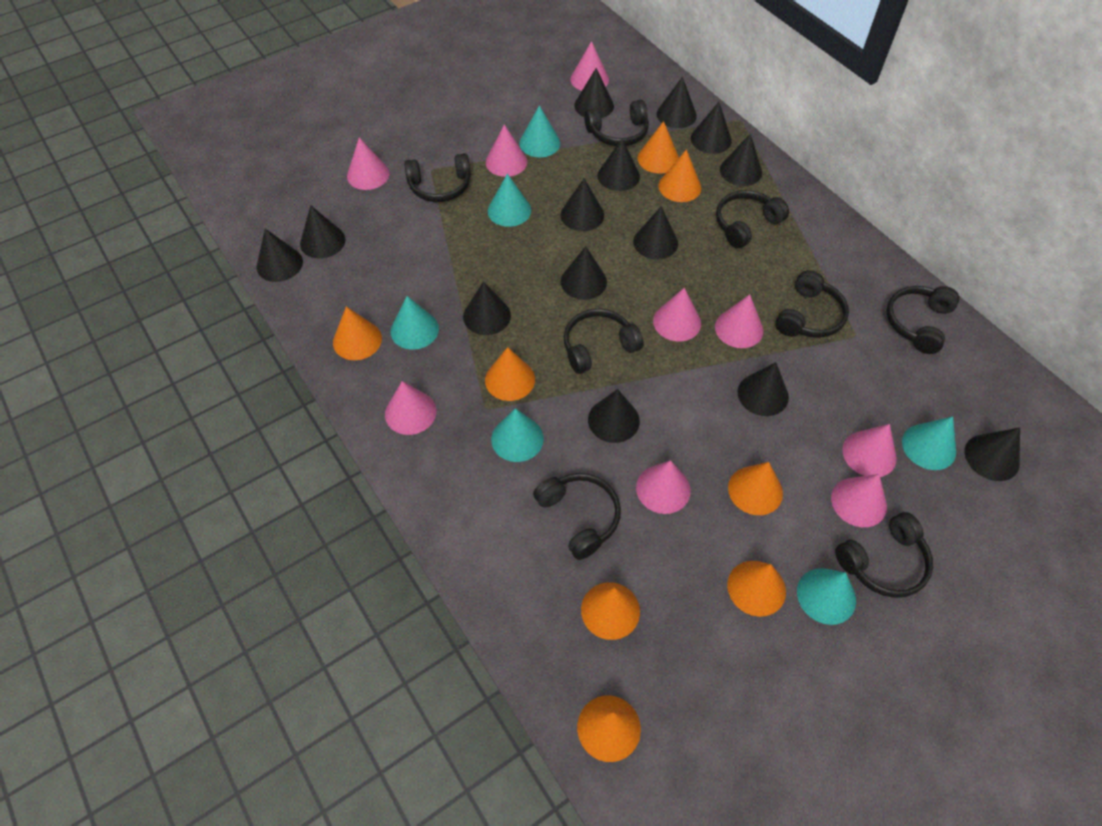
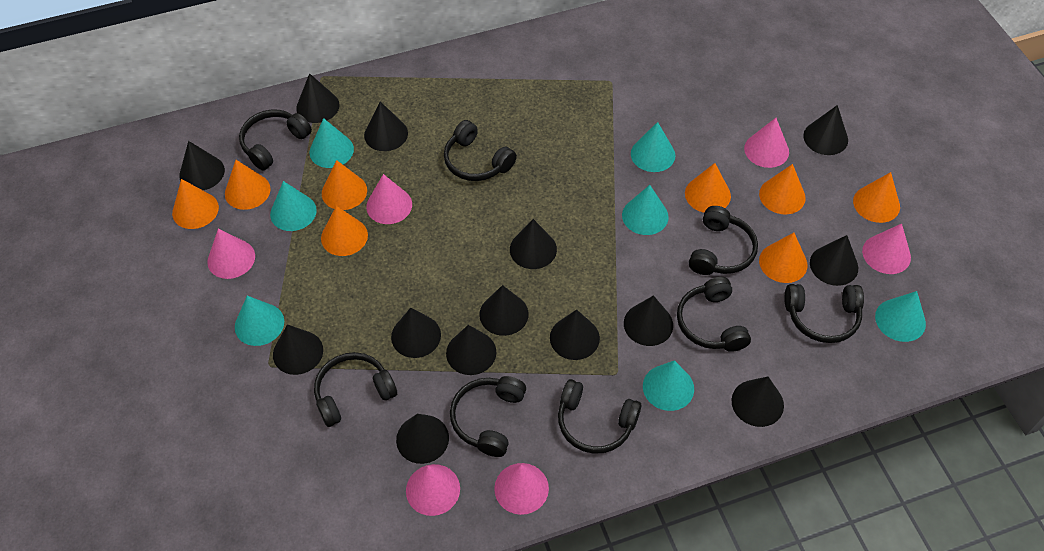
pink cone: [347,138,389,190] [385,381,436,435] [486,124,527,177] [570,41,609,91] [636,460,691,514] [653,288,701,341] [715,295,763,348] [831,474,887,527] [842,424,897,477] = 9 -> [207,229,255,279] [366,174,412,224] [406,464,460,516] [494,463,549,515] [744,118,789,168] [862,223,911,274] = 6
turquoise cone: [391,296,439,350] [488,174,531,227] [491,408,544,462] [519,105,560,157] [797,568,856,625] [902,416,956,470] = 6 -> [235,296,284,346] [270,181,317,231] [309,118,354,168] [622,185,669,235] [631,122,675,172] [643,360,694,411] [875,291,926,342] = 7

